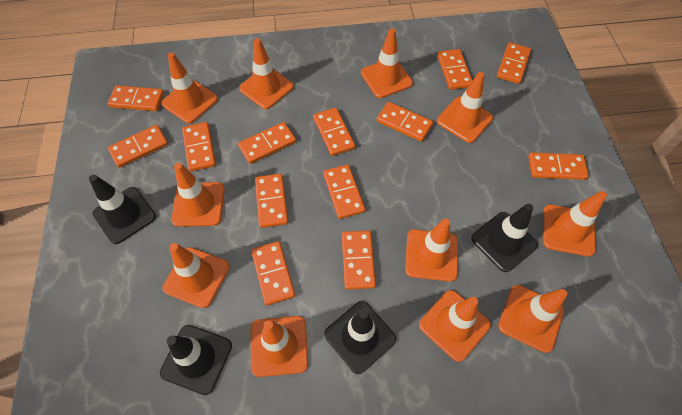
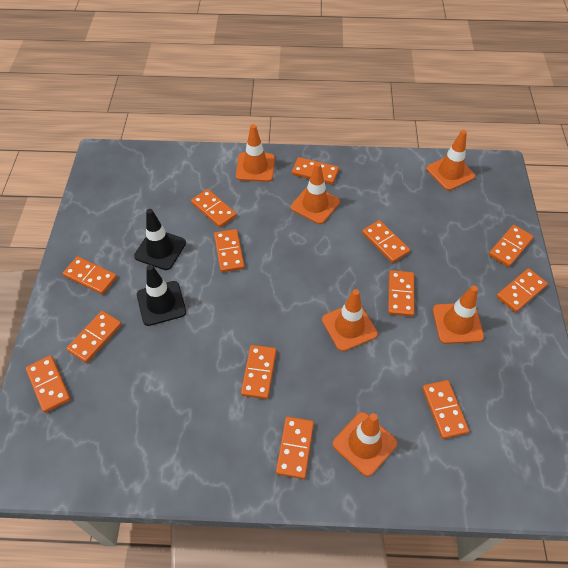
black traffic cone: [89,175,156,244] [160,325,232,395] [324,301,396,374] [471,204,538,272] = 4 -> [134,209,186,270] [137,265,186,326] = 2
orange traffic cone: [162,53,218,123] [163,243,230,308] [171,163,225,227] [239,38,294,109] [251,316,308,377] [361,28,413,98] [405,219,458,282] [419,290,491,362] [437,72,493,143] [498,285,567,353] [543,191,607,256] = 11 -> [236,124,275,182] [291,163,340,224] [322,289,378,352] [332,412,397,476] [426,130,475,191] [433,285,484,344] = 6

